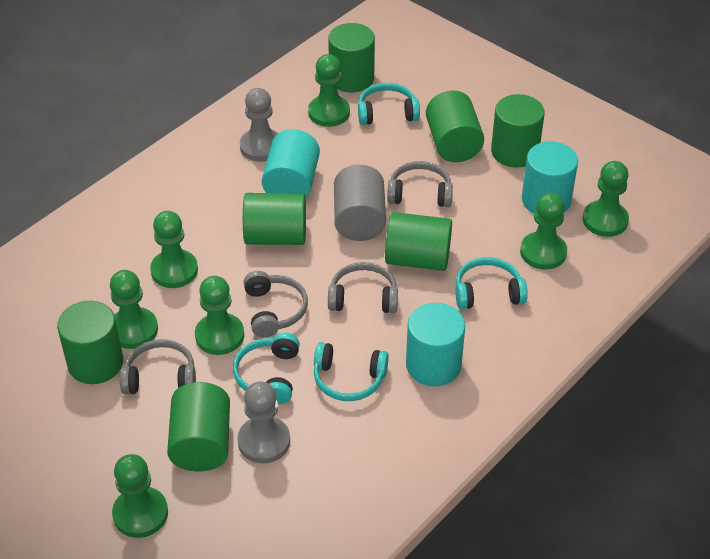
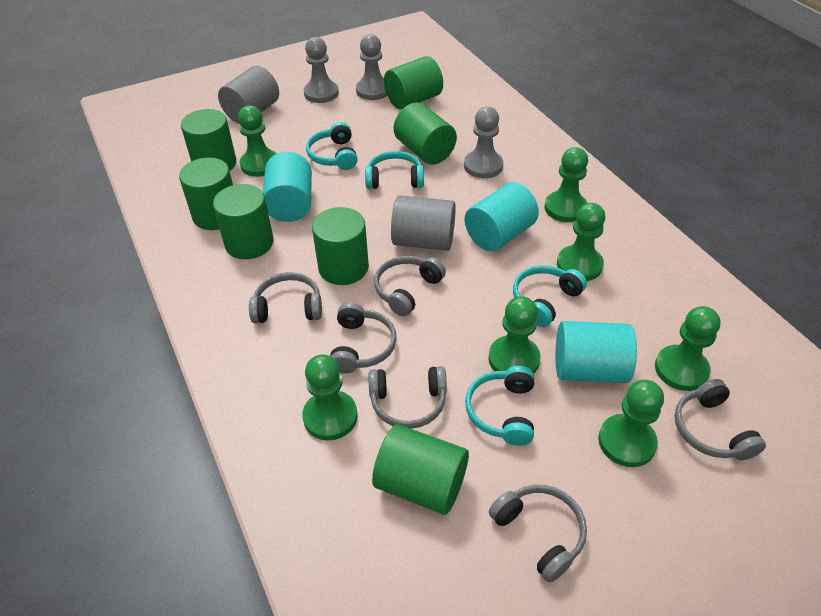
grey cylinder: [334,165,386,241] = 1 -> [218,66,279,123] [391,195,456,251] = 2
grey headphones: [120,339,196,394] [244,271,308,338] [328,262,398,313] [387,161,453,207] = 4 -> [249,272,322,323] [330,302,397,374] [369,366,447,429] [374,256,446,316] [489,485,587,582] [674,379,766,460] = 6
grey pawn: [237,381,290,463] [240,88,278,162] = 2 -> [304,37,339,103] [356,34,387,100] [464,107,503,178] = 3

